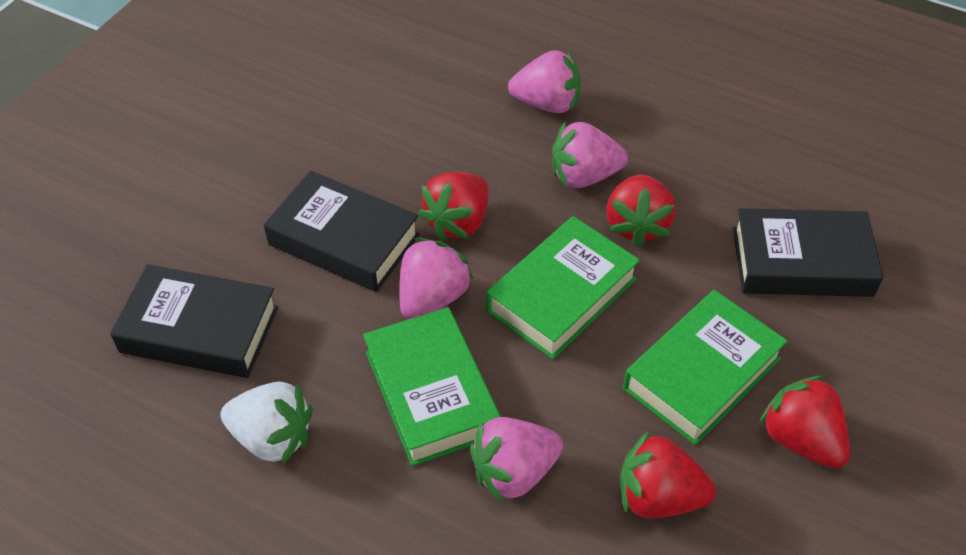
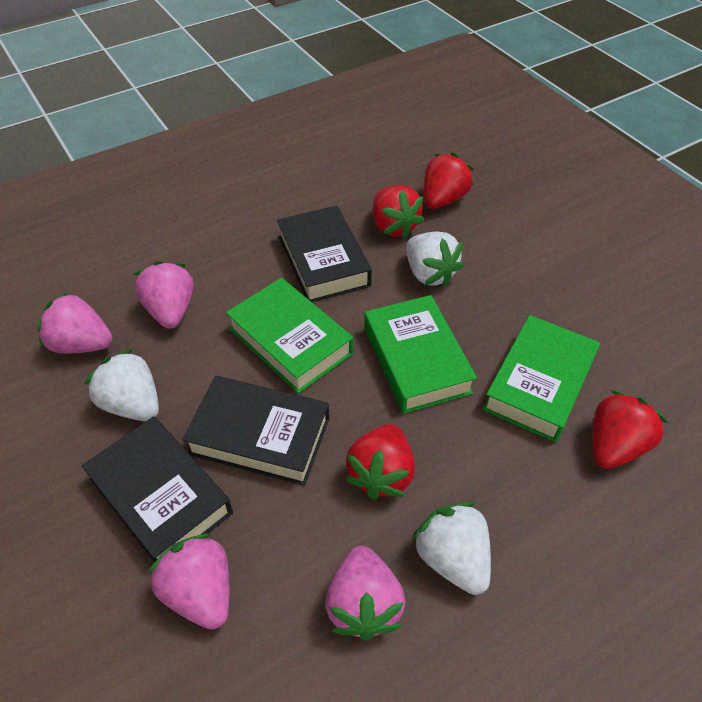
white strawberry: [221,382,313,465] = 1 -> [85,349,159,421] [406,232,464,287] [411,502,491,595] = 3

